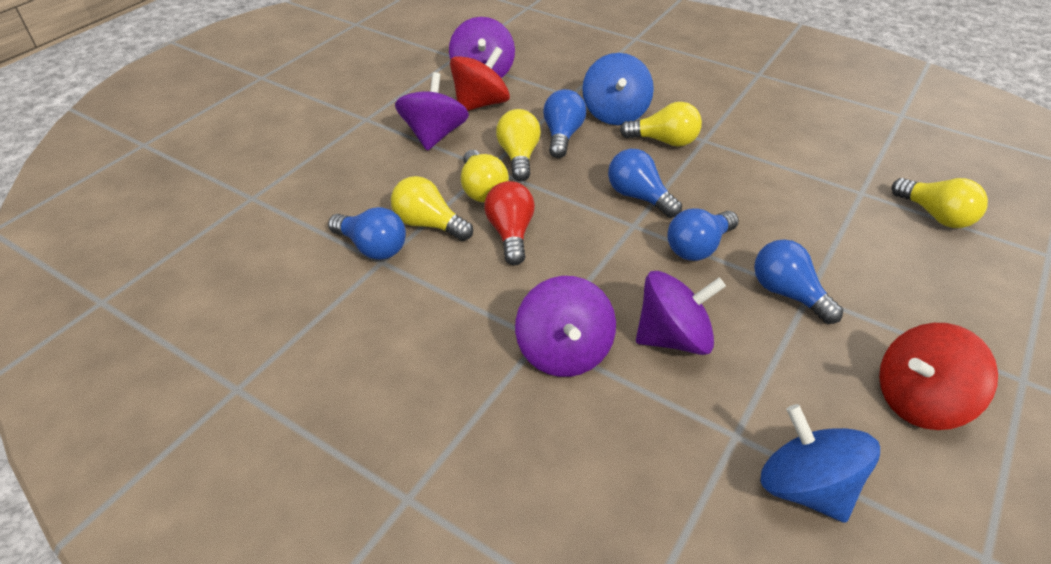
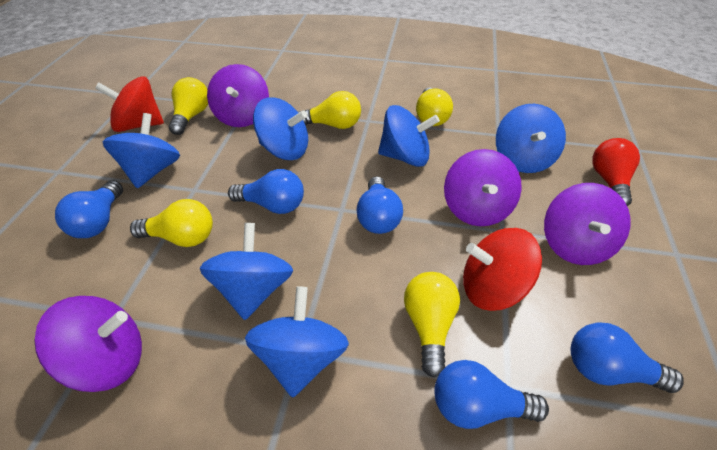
blue spinning top: [582,53,654,125] [760,404,880,523] = 2 -> [103,113,180,188] [200,223,293,320] [245,286,349,397] [253,97,308,160] [378,105,440,167] [496,104,566,173] = 6

